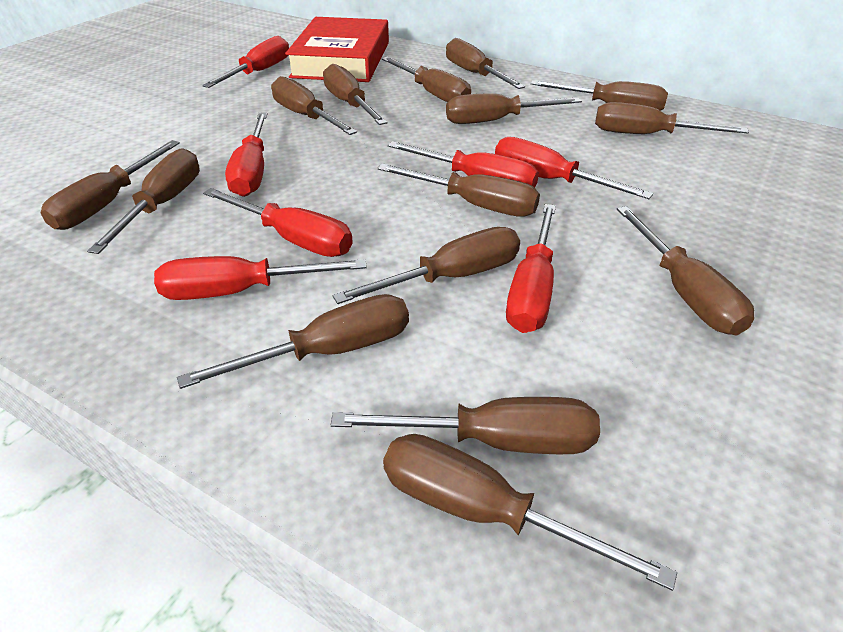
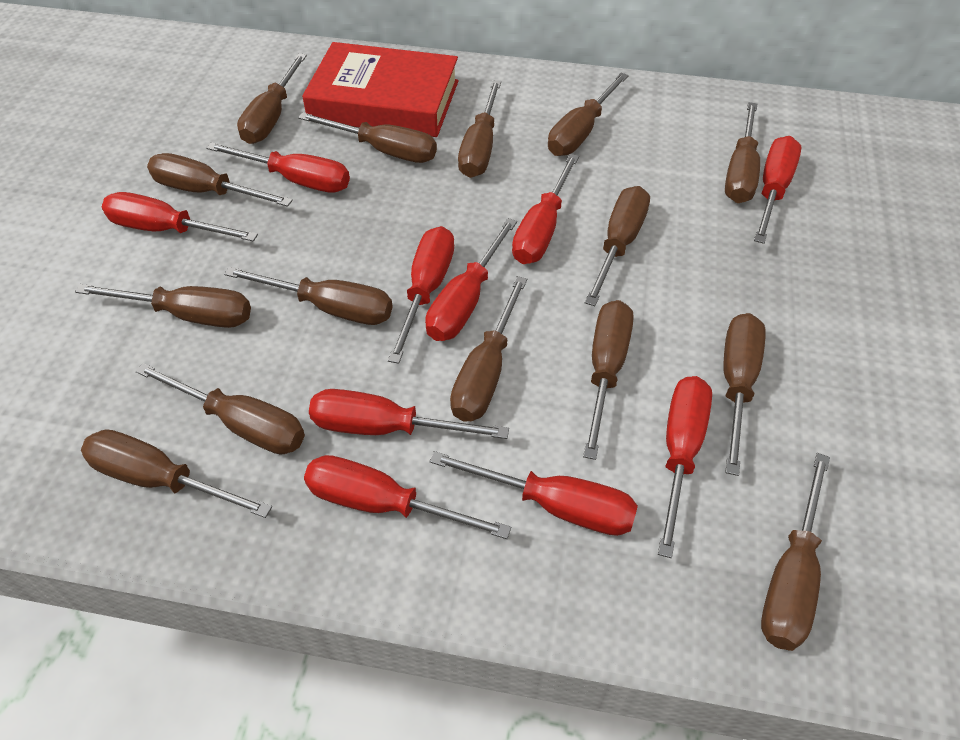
red screwdriver: [154,256,367,300] [202,36,289,88] [203,188,353,257] [225,112,268,197] [388,141,539,188] [495,137,653,199] [506,204,556,333] = 7 -> [102,192,258,242] [206,142,350,193] [304,455,511,539] [309,389,509,439] [388,226,454,364] [425,218,517,341] [429,451,638,536] [512,154,579,264] [658,376,712,558] [754,136,801,244] = 10

